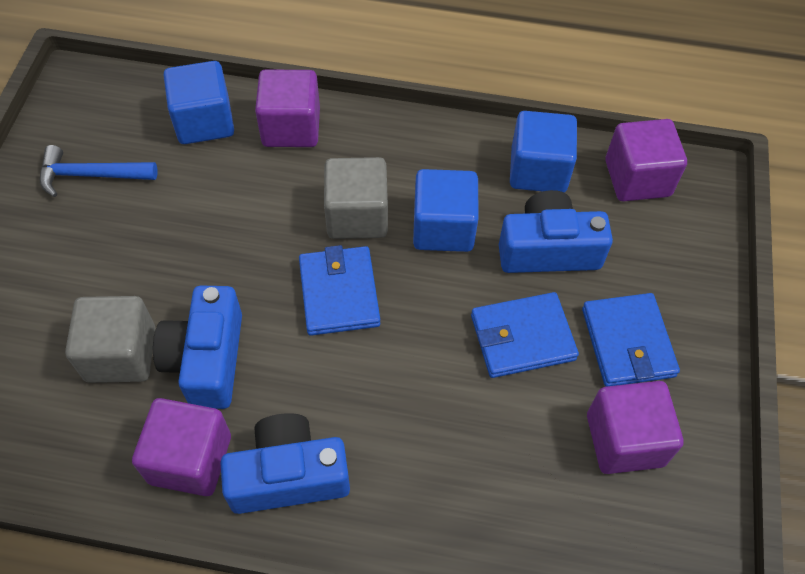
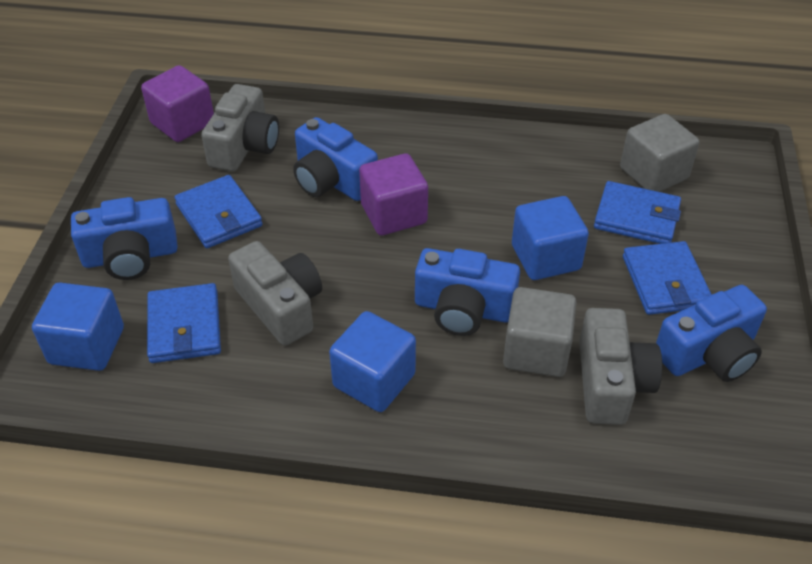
blue camera: [153,285,242,409] [221,413,350,514] [499,190,613,273] = 3 -> [71,197,178,280] [293,117,378,201] [415,248,520,336] [656,285,767,382] = 4
blue hammer: [40,145,157,197] = 1 -> none = 0
blue wallet: [299,245,380,336] [471,292,579,378] [582,293,680,387] = 3 -> [147,283,221,363] [174,175,263,248] [594,181,681,244] [623,241,712,315] = 4
grey camera: none = 0 -> [201,84,279,172] [228,241,322,346] [579,308,662,425] = 3
purple cube: [132,398,231,496] [255,69,320,147] [587,381,684,474] [605,119,687,202] = 4 -> [141,65,214,142] [359,153,428,236] = 2

